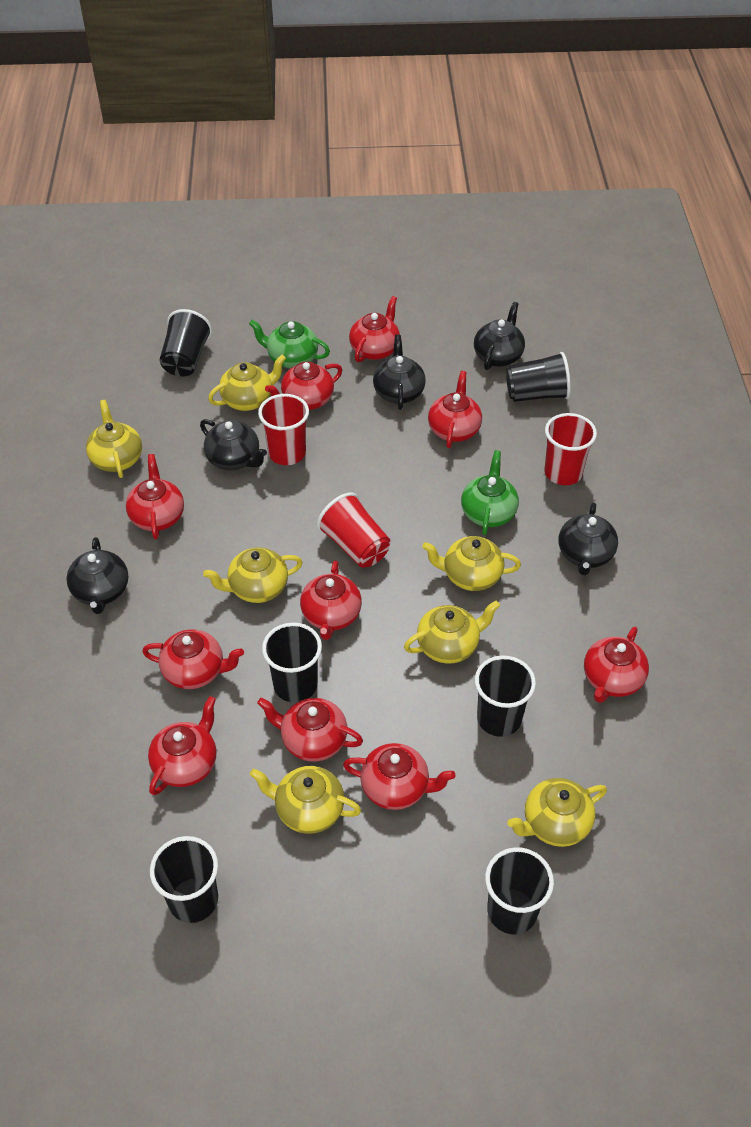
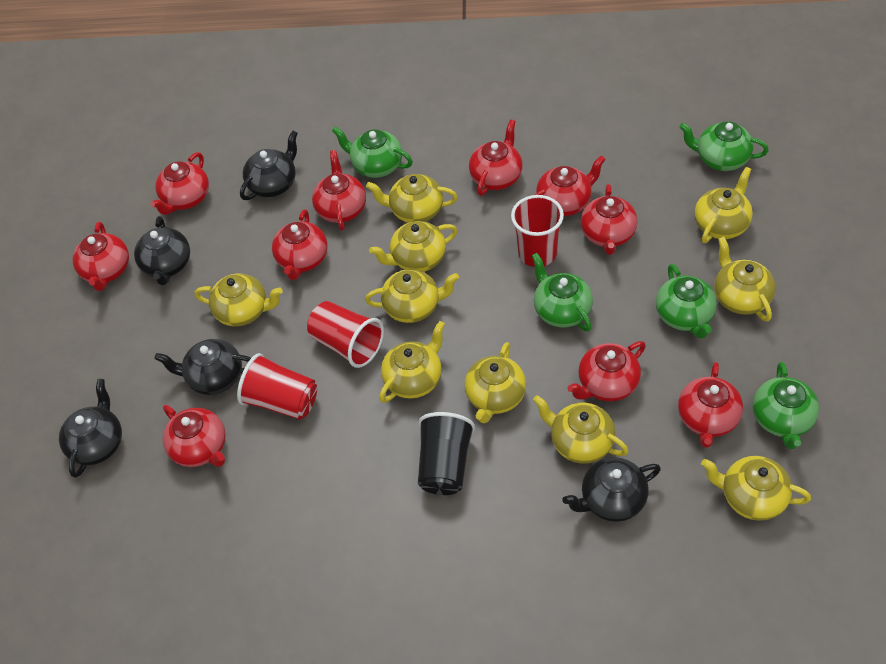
black cup: [150,836,218,923] [160,309,212,377] [262,622,322,703] [475,655,536,737] [485,847,554,934] [506,352,571,402] = 6 -> [418,412,475,495] = 1
green teapot: [249,320,330,368] [461,451,519,535] = 2 -> [332,127,413,178] [532,253,593,332] [656,264,717,339] [679,121,769,171] [753,362,819,449] = 5
yellow teapot: [86,400,142,478] [203,547,303,603] [208,355,286,411] [250,766,361,834] [404,600,500,664] [422,536,521,591] [507,778,607,847] = 7 -> [195,273,283,326] [365,269,459,323] [366,174,458,223] [369,221,457,272] [379,321,445,403] [465,342,526,423] [533,395,629,464] [694,167,753,243] [701,456,811,521] [714,237,775,321] = 10

